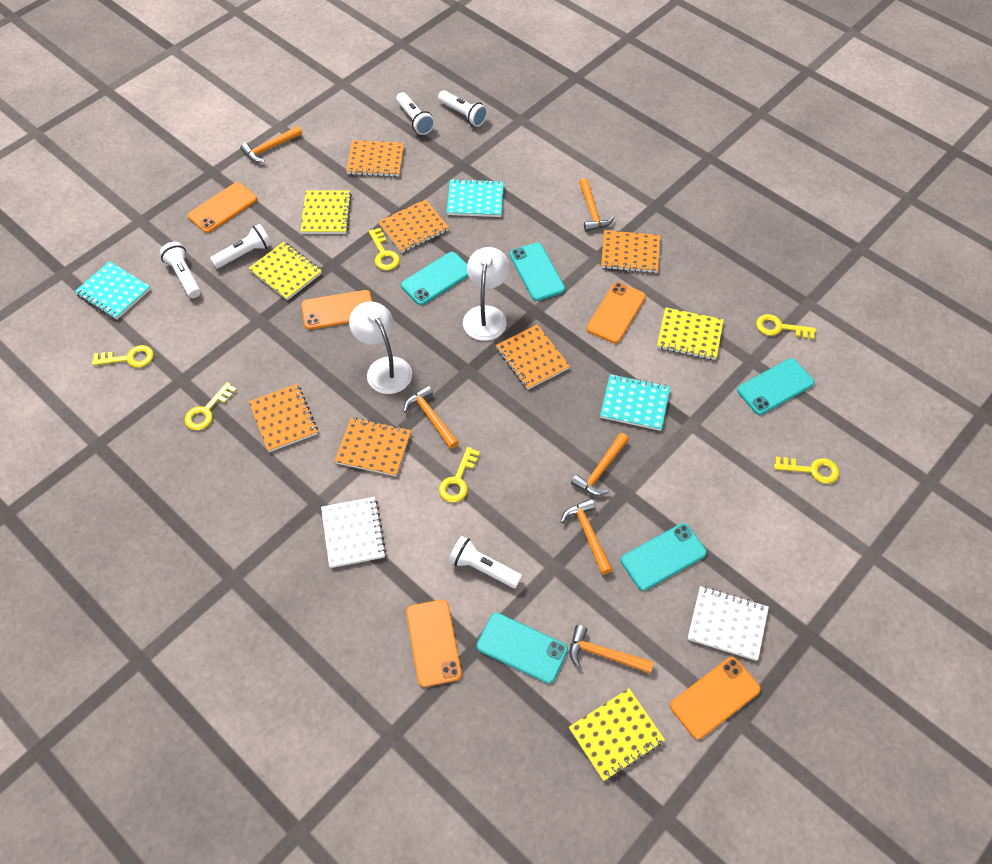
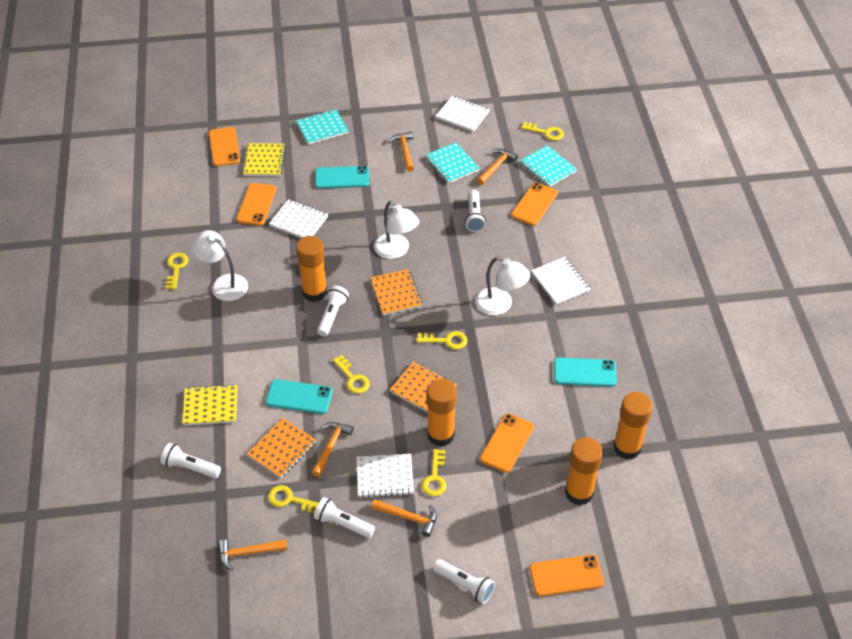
orange glue stick: none = 0 -> [296,236,327,302] [427,379,457,447] [565,437,603,505] [613,392,653,460] = 4
orange hammer: [240,126,302,163] [403,385,459,449] [561,499,613,575] [570,625,654,674] [571,433,629,496] [579,178,615,232] = 6 -> [218,539,288,571] [312,422,353,477] [371,499,437,537] [388,131,414,172] [477,149,518,185] = 5
orange notebook: [249,384,318,452] [335,417,411,476] [346,140,404,177] [378,199,449,253] [496,325,570,390] [601,230,660,273] = 6 -> [247,418,316,478] [370,269,422,315] [390,361,457,412] = 3
turquoise phone: [401,252,468,305] [477,613,568,684] [510,243,565,301] [621,523,707,591] [737,358,815,415] = 5 -> [266,379,333,414] [315,166,369,189] [554,357,617,387] = 3
white lamp: [349,301,412,394] [463,247,509,341] = 2 -> [191,230,248,301] [374,201,419,259] [475,257,530,315] = 3
white notebook: [321,497,386,568] [687,586,769,661] = 2 -> [269,199,328,238] [357,454,414,498] [436,96,490,132] [531,257,591,305] = 4
yellow notebook: [249,242,322,300] [300,190,352,234] [569,688,665,781] [657,307,724,360] = 4 -> [182,384,237,425] [243,143,286,177] = 2

